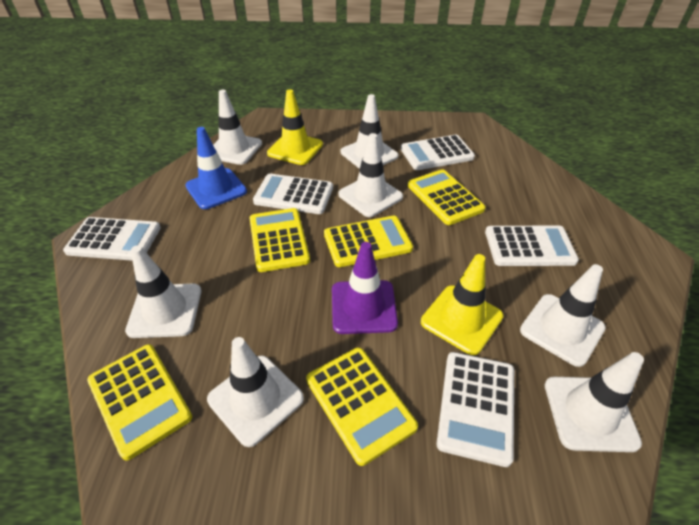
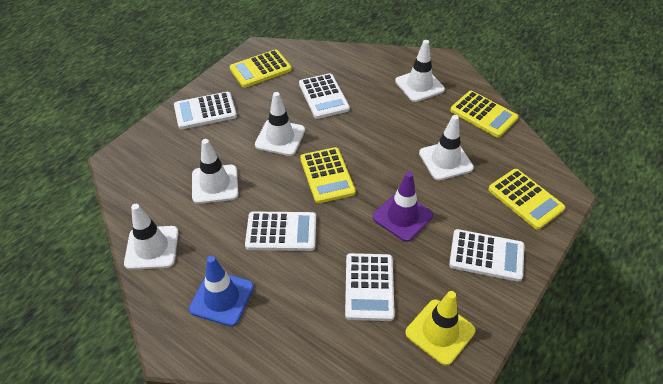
white traffic cone: [125,245,201,338] [207,337,304,447] [213,90,262,165] [338,133,403,217] [341,94,398,169] [520,264,606,367] [545,352,644,452] = 7 -> [124,204,179,270] [192,139,238,204] [255,92,305,156] [395,40,445,102] [419,115,474,180] = 5
yellow calculator: [87,344,192,461] [250,208,310,272] [306,347,418,466] [324,216,413,267] [408,169,485,225] = 5 -> [229,49,292,88] [300,147,356,203] [450,91,518,138] [488,169,565,230] = 4
yellow traffic cone: [267,89,323,165] [421,254,503,355] = 2 -> [405,291,476,366] = 1

